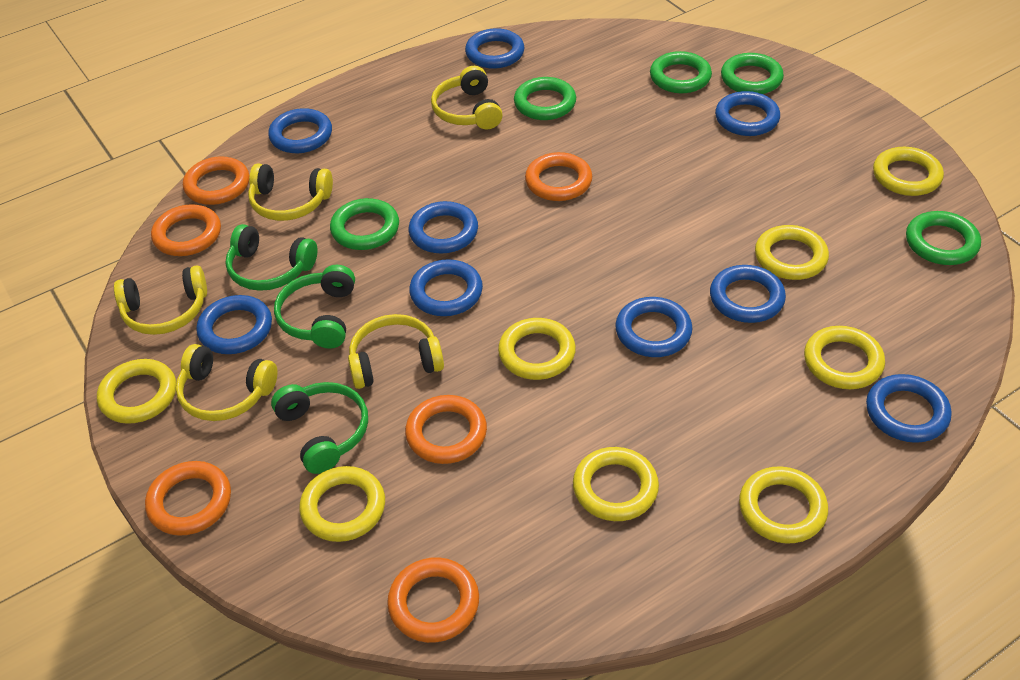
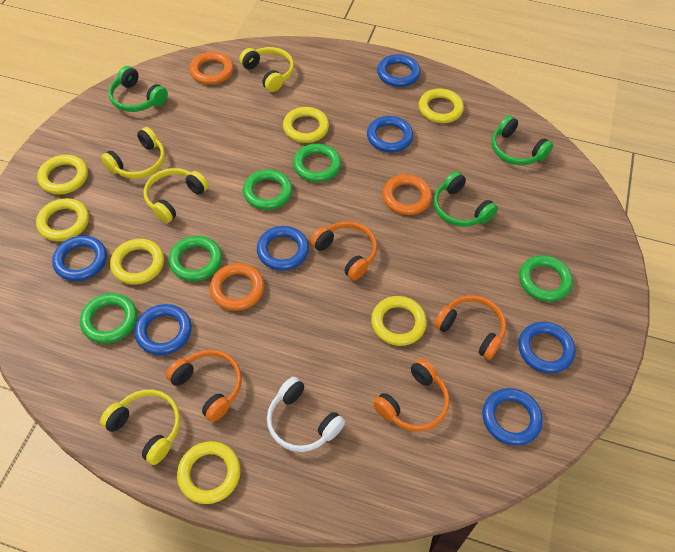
blue ring: [197,295,272,354] [268,108,332,153] [409,201,478,254] [409,259,483,316] [465,28,525,69] [615,297,693,357] [710,265,786,323] [715,91,780,136] [866,374,952,443] = 9 -> [52,236,107,281] [134,304,192,355] [257,226,309,271] [367,116,413,152] [377,54,421,87] [482,388,543,446] [518,322,575,373] = 7
orange headphones: none = 0 -> [166,350,242,422] [310,221,377,280] [373,359,450,432] [434,295,506,360] = 4
orange ring: [145,461,231,536] [151,204,221,256] [183,156,249,205] [387,557,479,643] [405,395,487,464] [525,152,592,201] = 6 -> [189,52,234,85] [210,263,264,311] [383,174,432,215] = 3
white headphones: none = 0 -> [267,377,345,452] = 1
yellow headphones: [114,265,207,335] [176,344,278,421] [248,164,333,221] [348,314,444,389] [431,66,503,130] = 5 -> [100,390,181,465] [101,127,165,179] [144,168,208,223] [239,47,294,92] = 4
yellow ring: [97,359,176,424] [299,466,385,542] [498,318,576,380] [573,447,659,521] [739,466,828,544] [755,225,829,280] [804,326,885,389] [873,147,944,196] = 8 -> [36,198,89,241] [37,155,88,194] [110,239,164,285] [177,441,241,504] [283,107,329,143] [371,296,427,346] [419,88,464,123] = 7

